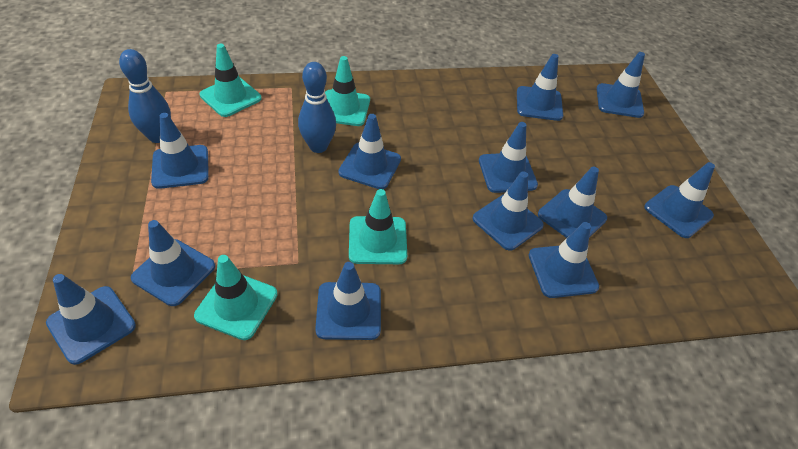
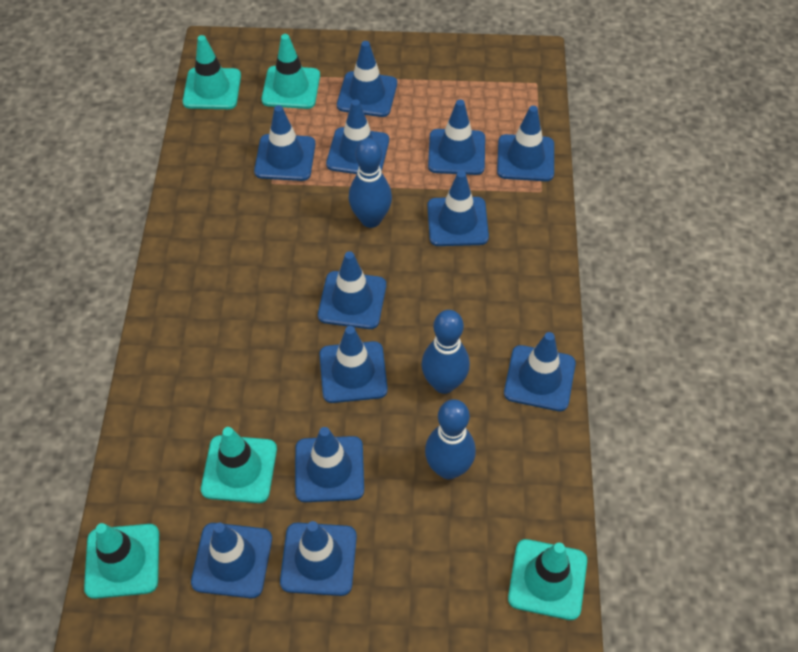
blue bowling pin: [119,49,171,143] [298,62,336,153] = 2 -> [349,138,392,228] [421,310,470,394] [425,399,476,479] = 3
turquoise traffic cone: [194,255,278,340] [200,44,262,117] [325,56,370,126] [349,189,407,264] = 4 -> [84,523,159,599] [183,35,241,109] [201,427,277,503] [262,34,320,109] [508,539,587,620] = 5

